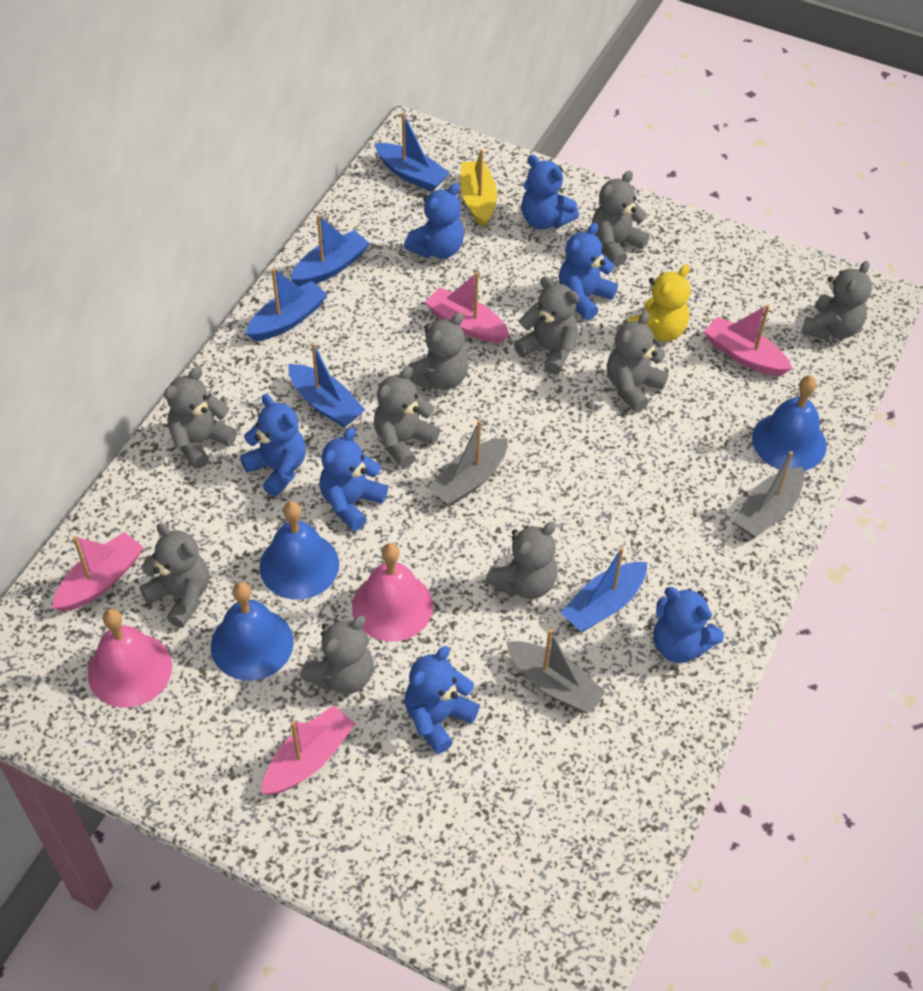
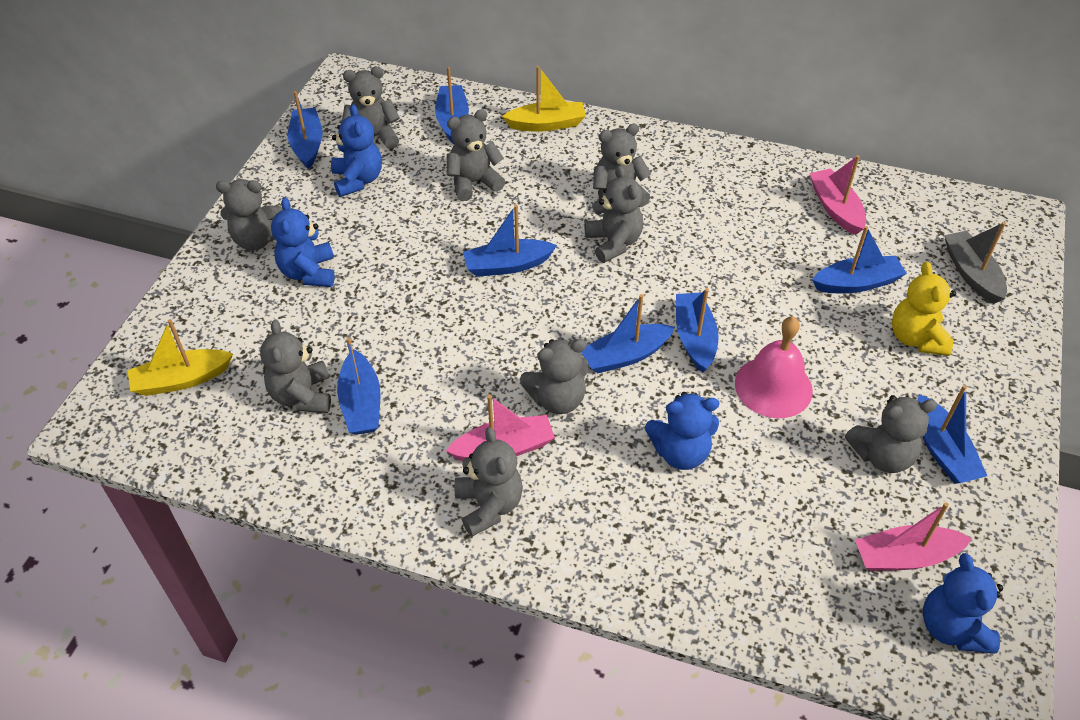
blue bell: [211,582,293,681] [260,501,339,599] [752,375,827,471] = 3 -> none = 0
blue boat: [246,268,328,341] [289,343,365,427] [290,215,370,287] [374,113,450,191] [560,547,647,632] = 5 -> [288,91,323,169] [337,337,381,435] [435,67,469,144] [463,205,557,277] [581,294,675,373] [676,288,719,373] [812,226,907,294] [917,385,987,484] = 8
blue teddy bear: [240,394,306,497] [319,427,388,531] [404,183,464,259] [405,646,480,754] [521,155,579,229] [559,223,618,320] [653,587,724,663] = 7 -> [271,197,335,287] [331,104,382,197] [645,392,719,470] [923,553,1003,653] = 4
grey boat: [428,420,508,506] [506,629,606,714] [733,451,804,538] = 3 -> [944,222,1007,304] = 1
grey teddy bear: [139,523,209,628] [164,367,237,469] [300,616,374,694] [374,366,440,468] [408,313,468,390] [485,522,557,599] [514,276,579,374] [592,171,650,266] [607,312,669,412] [802,261,872,340] = 10 -> [216,179,283,250] [260,320,331,413] [342,67,400,149] [447,109,505,201] [455,427,523,537] [520,339,589,414] [584,165,643,263] [593,124,651,214] [845,395,937,473] = 9
pink bell: [88,608,172,707] [352,543,433,642] = 2 -> [735,316,813,418] = 1
pink boat: [52,532,144,612] [262,705,355,795] [425,272,510,343] [704,304,792,376] = 4 -> [446,395,555,461] [809,155,866,235] [855,502,972,571] = 3
yellow boat: [461,149,497,228] = 1 -> [127,319,233,396] [502,66,586,132] = 2

